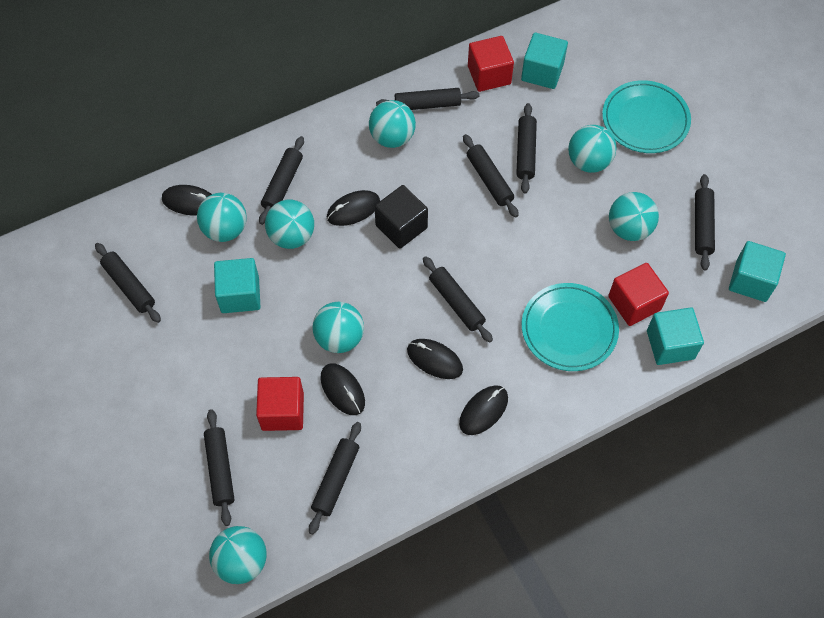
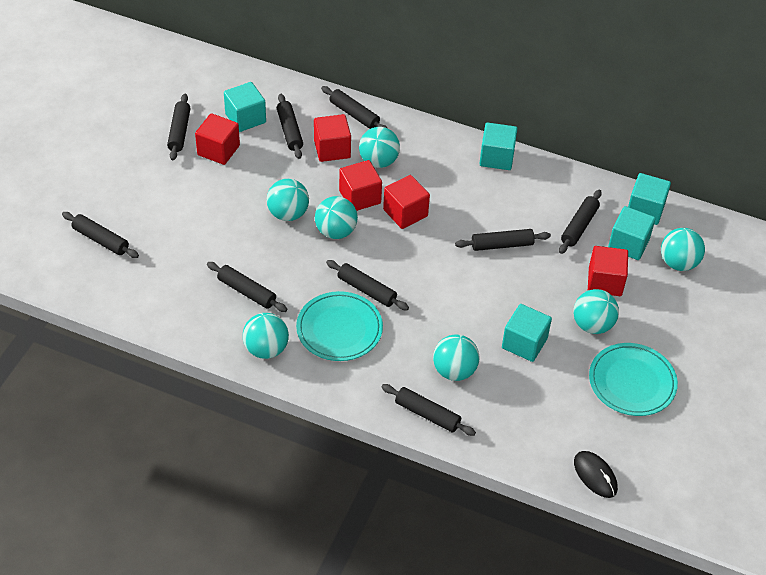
black cube: [375,185,428,249] = 1 -> none = 0
black mouse: [162,185,212,216] [321,363,365,415] [327,190,380,226] [407,339,463,379] [459,385,508,435] = 5 -> [574,451,618,498] = 1
red cube: [256,377,304,431] [468,36,514,92] [608,263,669,326] = 3 -> [195,113,240,165] [314,114,351,162] [339,160,382,211] [383,175,430,229] [588,246,628,296] = 5
turquoise cube: [214,258,260,313] [521,33,568,89] [647,307,704,365] [729,241,786,302] = 4 -> [224,82,266,132] [479,122,517,170] [502,304,552,362] [608,206,655,260] [628,173,671,225] = 5

